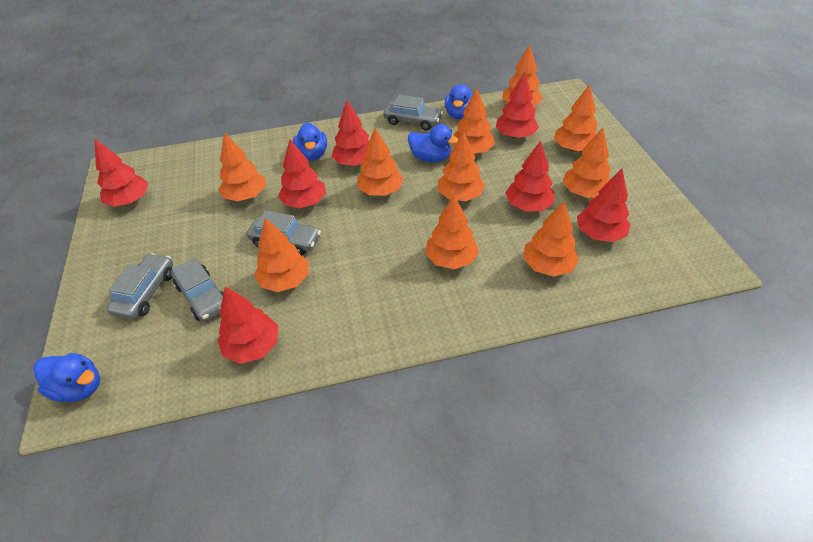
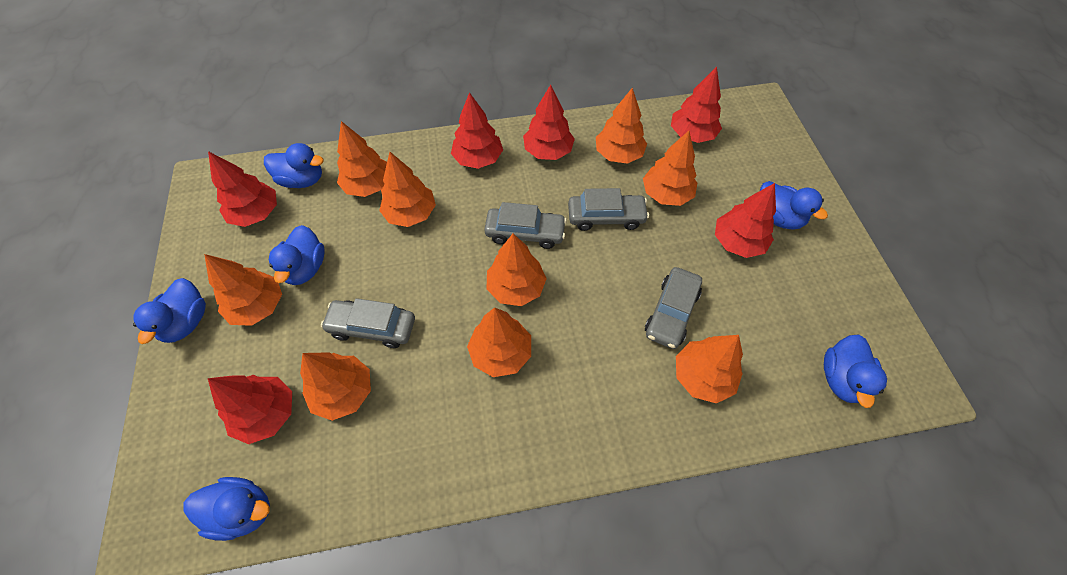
blue duck: [34,353,100,402] [293,123,327,161] [408,124,459,162] [445,84,472,119] = 4 -> [133,278,206,344] [184,477,270,541] [264,143,324,188] [269,225,325,285] [760,181,828,229] [824,335,887,408] = 6
orange tree: [219,133,265,201] [254,218,309,292] [357,128,404,196] [425,195,479,269] [438,131,485,201] [453,88,495,154] [502,45,543,106] [523,201,579,277] [554,84,597,151] [562,128,611,198] = 10 -> [204,254,282,326] [300,352,371,421] [337,121,387,197] [379,152,436,227] [467,307,531,377] [487,233,547,306] [596,87,647,164] [643,131,697,206] [676,335,743,403] = 9
red tree: [95,139,149,207] [218,286,278,364] [278,139,326,208] [332,100,369,166] [496,72,539,138] [505,140,554,211] [577,169,630,242] = 7 -> [208,151,277,227] [208,375,292,444] [451,92,503,169] [523,84,575,160] [671,67,722,143] [715,183,776,258] = 6

